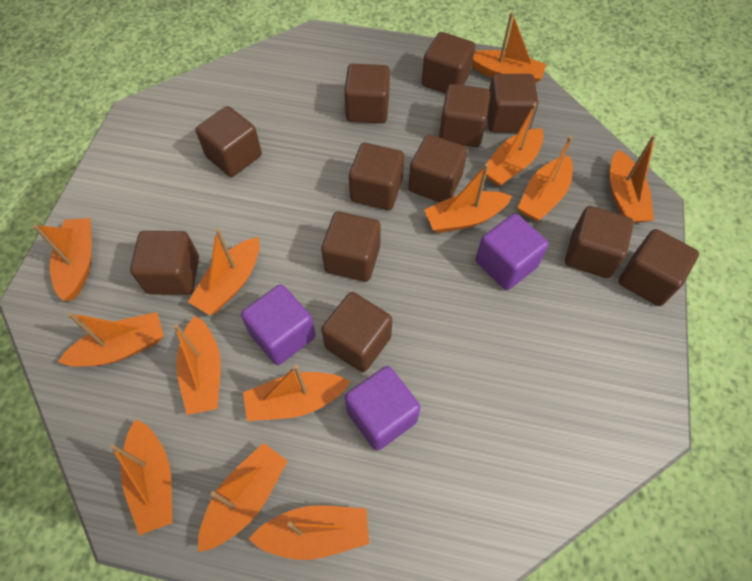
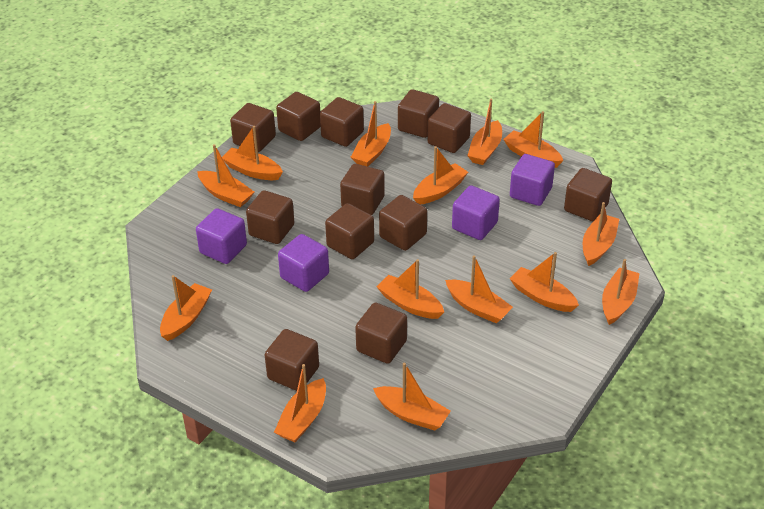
orange boat: [33,218,92,301] [58,312,164,367] [110,419,172,535] [174,316,221,415] [188,228,260,315] [198,443,288,552] [243,365,350,421] [249,505,369,560] [424,163,512,233] [472,12,546,83] [483,103,544,187] [518,136,573,221] [610,135,656,223] = 13 -> [160,275,212,341] [197,144,254,207] [222,126,283,180] [274,364,326,442] [351,101,391,167] [373,363,451,431] [377,259,444,319] [413,146,468,204] [445,255,513,323] [467,99,502,165] [503,111,563,168] [509,252,579,312] [583,202,619,266] [602,259,640,325] = 14
purple cube: [241,284,316,365] [345,366,421,451] [476,214,549,290] = 3 -> [196,208,247,264] [278,234,329,292] [452,185,500,240] [510,154,555,206] = 4

